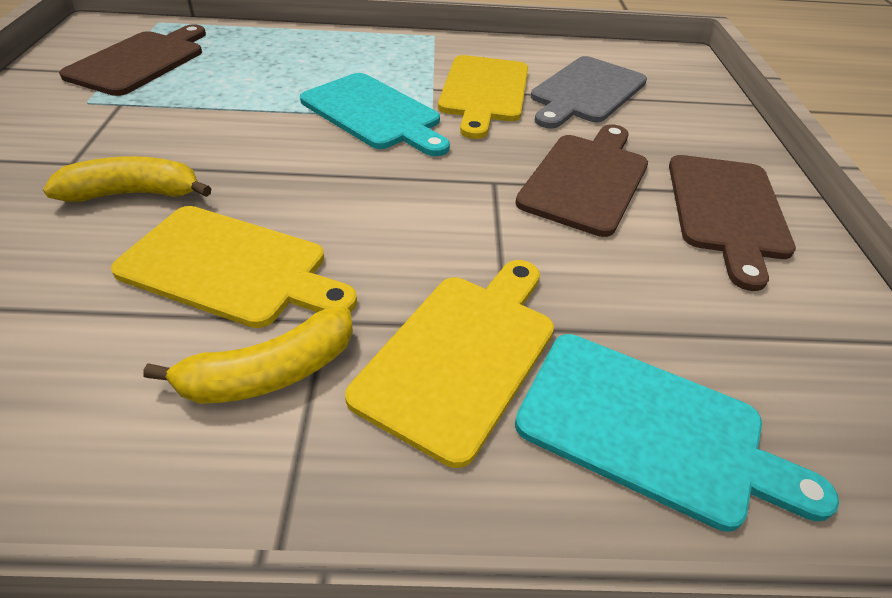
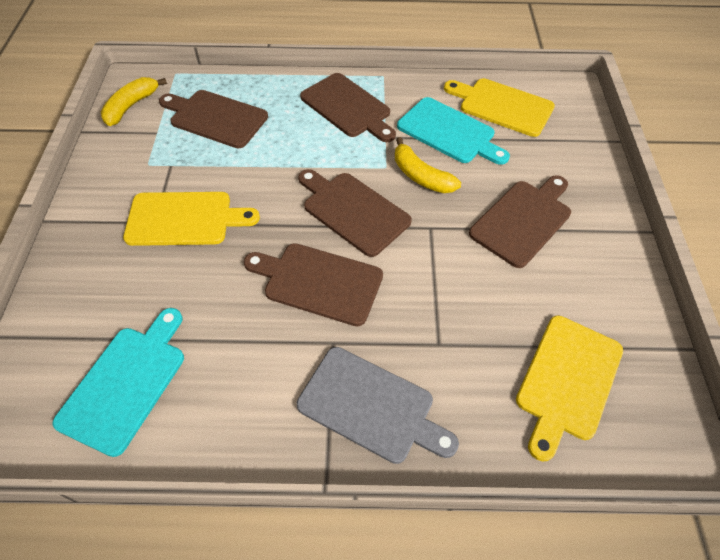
brown cutting board: [59,24,206,96] [515,124,648,237] [669,155,796,291] = 3 -> [159,90,268,148] [244,243,383,326] [298,169,412,257] [300,73,396,142] [469,175,571,268] = 5

